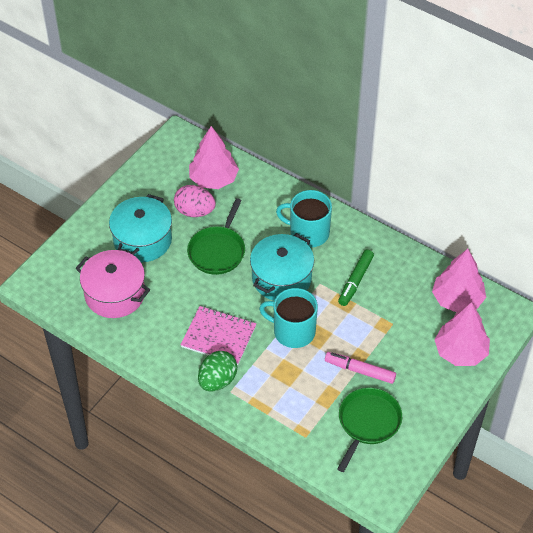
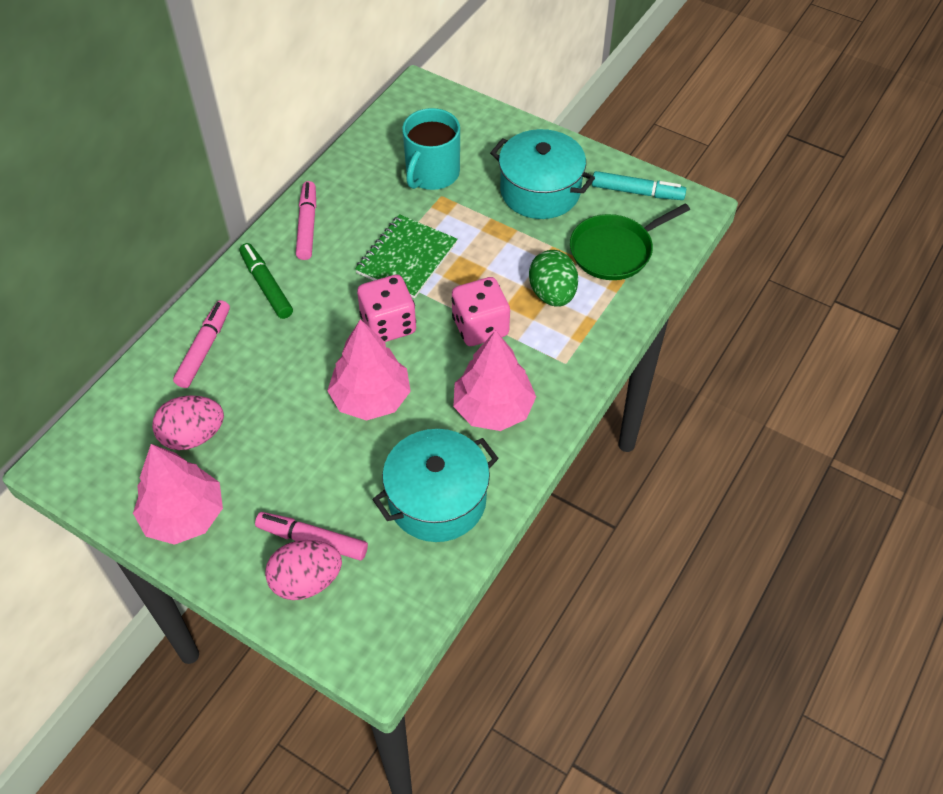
green notebook: none = 0 -> [355,214,457,299] = 1
green pan: [187,198,245,275] [337,388,402,472] = 2 -> [570,203,690,280] = 1
pink dice: none = 0 -> [357,275,416,342] [452,277,510,346] = 2
pink egg: [174,185,216,217] = 1 -> [152,395,224,450] [265,540,342,600] = 2
pink marker: [325,352,396,384] = 1 -> [173,300,230,388] [255,512,368,560] [296,181,316,260] = 3
pink notebook: [180,306,256,365] = 1 -> none = 0
pink pot: [75,250,150,318] = 1 -> none = 0
turquoise marker: none = 0 -> [592,171,686,200] = 1
turquoise mug: [259,288,318,348] [276,190,332,247] = 2 -> [402,108,460,190] = 1

